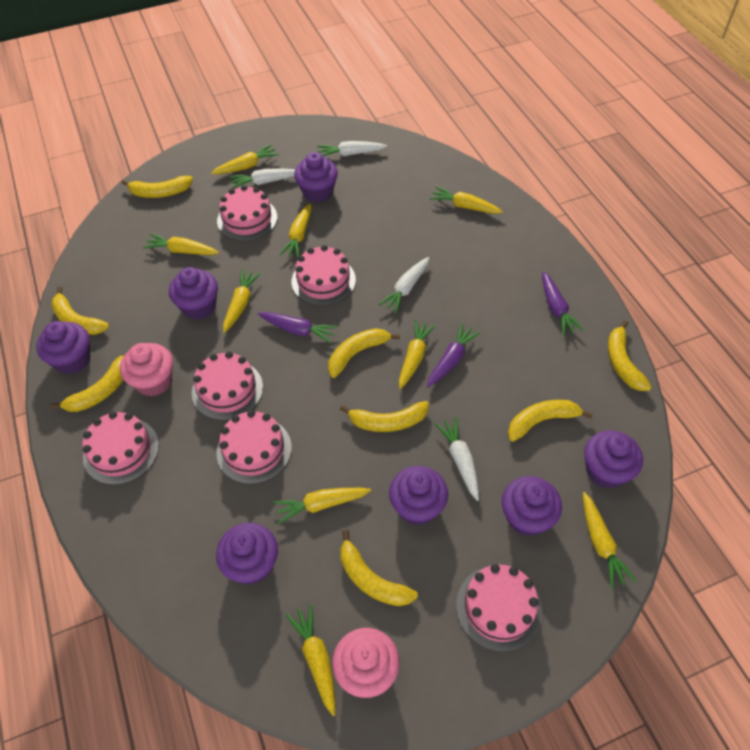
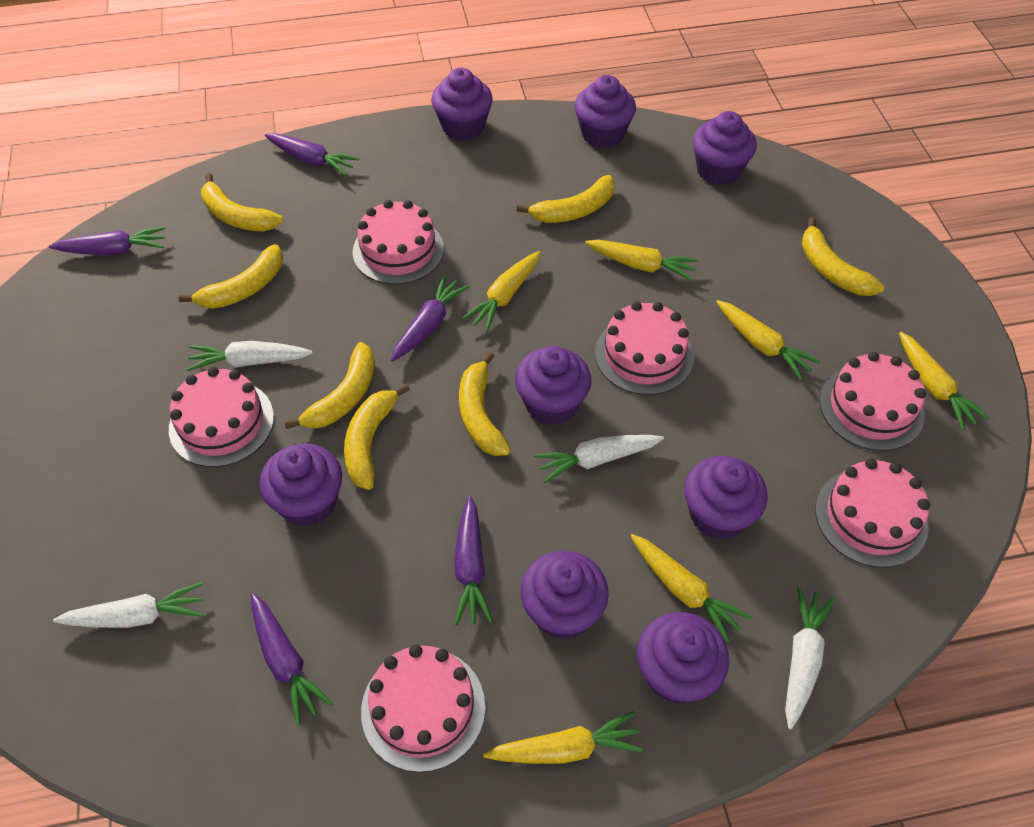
pink cupcake: [120,343,173,397] [332,628,400,698] = 2 -> none = 0
purple carrot: [258,312,338,343] [427,323,481,387] [542,271,584,336] = 3 -> [49,227,165,255] [251,593,333,726] [265,133,359,176] [391,275,470,361] [454,496,493,626] = 5
purple cupcake: [36,321,91,374] [169,267,218,320] [216,523,278,585] [294,152,338,202] [389,466,448,526] [502,476,562,536] [584,430,643,489] = 7 -> [259,444,342,526] [431,68,493,141] [515,346,592,425] [520,551,609,639] [574,75,636,148] [637,612,729,704] [684,456,768,540] [693,111,757,185] = 8
yellow banana: [50,355,124,412] [51,286,109,335] [122,176,193,198] [328,328,400,378] [340,401,429,432] [340,530,418,606] [508,400,593,442] [608,320,652,391] = 8 -> [178,244,283,309] [201,173,283,232] [284,342,375,429] [344,384,410,490] [459,352,511,456] [516,175,615,223] [802,217,884,296] = 7
yellow carrot: [143,234,219,255] [211,144,279,174] [223,269,261,333] [273,488,371,524] [280,203,312,258] [286,604,335,716] [399,320,436,389] [430,187,503,214] [583,492,637,589] = 9 -> [462,251,541,332] [483,711,643,763] [585,239,699,281] [630,534,752,643] [716,300,821,380] [899,332,990,430] = 6

